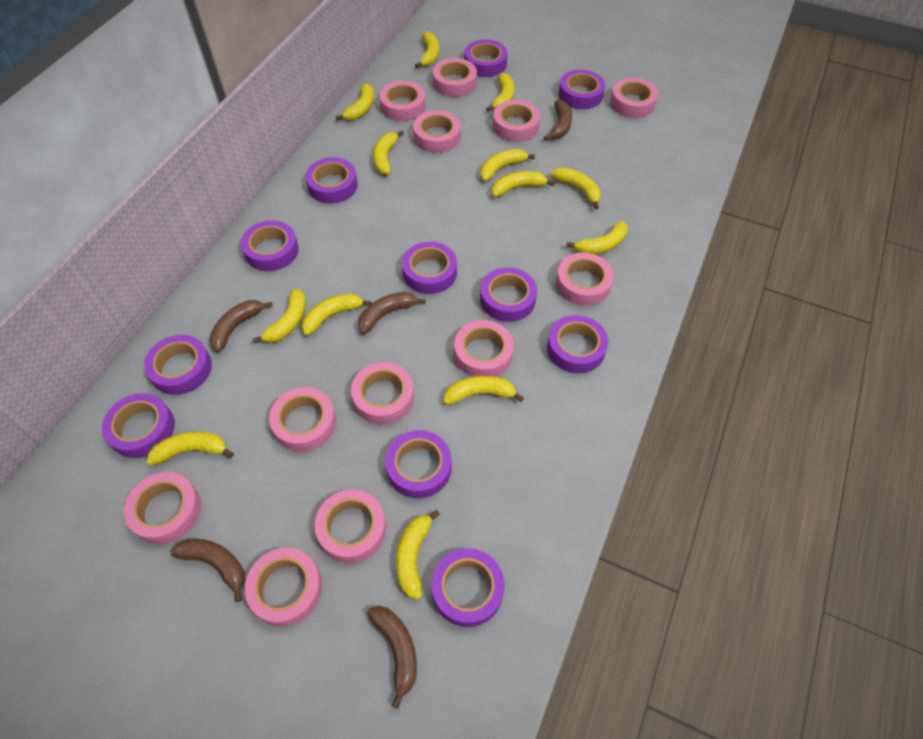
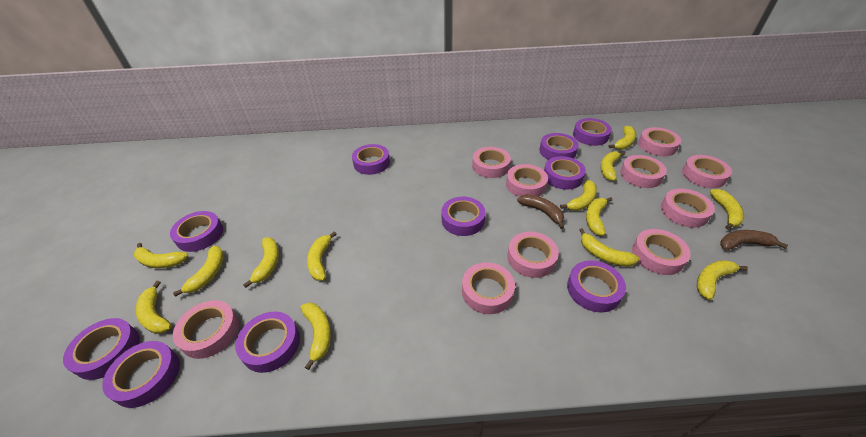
brown banana: [170,539,245,602] [209,300,273,352] [358,292,426,334] [367,606,417,709] [544,100,572,141] = 5 -> [517,194,564,229] [720,230,788,250] = 2
pink tape: [124,472,201,544] [245,548,322,627] [269,387,336,452] [315,489,386,563] [351,362,414,424] [379,81,426,121] [413,110,461,153] [433,58,477,97] [454,320,514,377] [493,100,540,142] [556,252,614,306] [610,78,658,118] = 12 -> [173,300,239,359] [462,262,515,314] [472,147,511,178] [506,164,548,197] [507,232,559,278] [620,155,667,188] [632,229,691,275] [638,127,681,156] [661,188,715,228] [682,155,732,188] = 10
purple tape: [102,393,175,458] [144,335,212,395] [241,220,299,271] [305,157,358,203] [385,430,452,498] [402,242,457,294] [432,548,505,627] [464,40,508,77] [480,267,537,322] [547,315,608,373] [559,70,605,109] = 11 -> [63,318,140,380] [102,341,180,408] [170,211,223,252] [235,312,300,373] [352,144,390,175] [442,197,486,236] [539,133,579,160] [544,156,586,190] [567,260,626,312] [573,118,612,146] = 10

